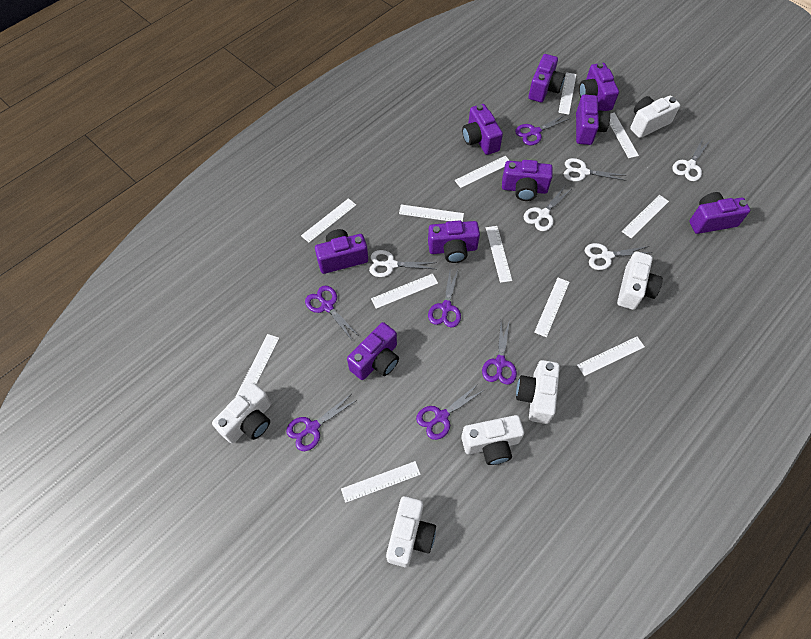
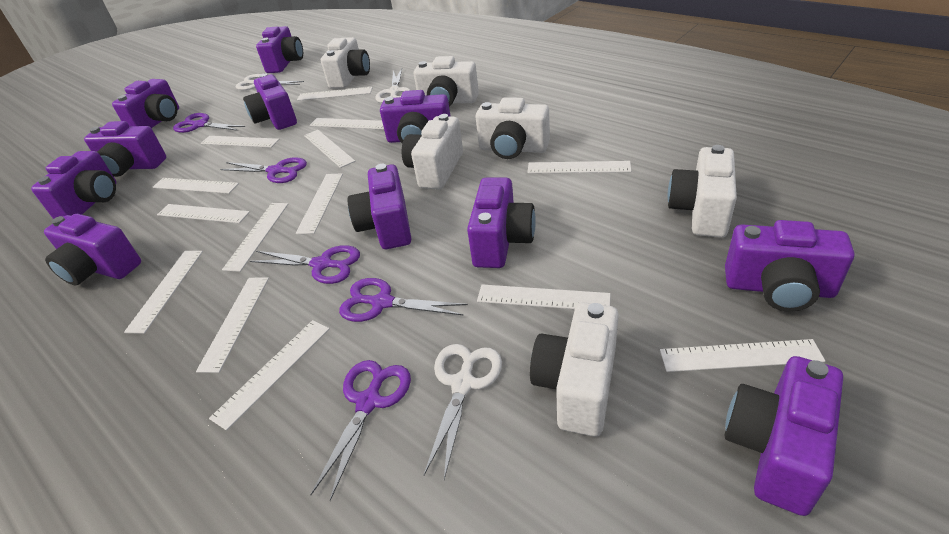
purple camera: [315,229,368,274] [347,322,399,380] [428,220,480,263] [462,104,503,155] [502,160,553,201] [529,54,565,102] [576,94,610,145] [579,63,619,111] [689,192,750,234] = 9 -> [31,151,117,219] [44,214,141,285] [84,121,166,177] [112,79,179,128] [243,73,297,130] [256,26,303,73] [347,164,411,249] [380,90,451,143] [467,177,536,268] [724,356,843,516] [725,220,854,312] = 11
purple scissors: [286,394,357,451] [305,286,360,340] [416,384,484,440] [428,270,461,327] [482,320,517,385] [515,115,571,145] = 6 -> [173,113,245,133] [220,157,307,183] [250,245,360,284] [310,360,411,501] [339,278,468,322] = 5
white ruler: [236,334,279,396] [301,198,356,243] [341,461,421,503] [371,274,438,309] [399,204,464,222] [454,156,510,188] [486,226,512,283] [534,278,569,337] [558,72,577,115] [577,337,645,376] [609,113,639,158] [622,195,669,239] = 12 -> [124,251,203,334] [153,178,239,194] [157,204,250,223] [196,277,269,373] [201,136,280,148] [209,320,330,431] [222,203,288,272] [296,173,343,234] [297,87,373,101] [304,130,355,168] [310,118,384,130] [477,284,611,309] [527,161,631,174] [660,339,825,372] = 14
white scissors: [369,250,437,277] [524,186,570,231] [564,158,626,182] [585,243,653,270] [673,139,710,181] = 5 -> [236,74,304,90] [375,68,411,103] [424,344,502,480] = 3

